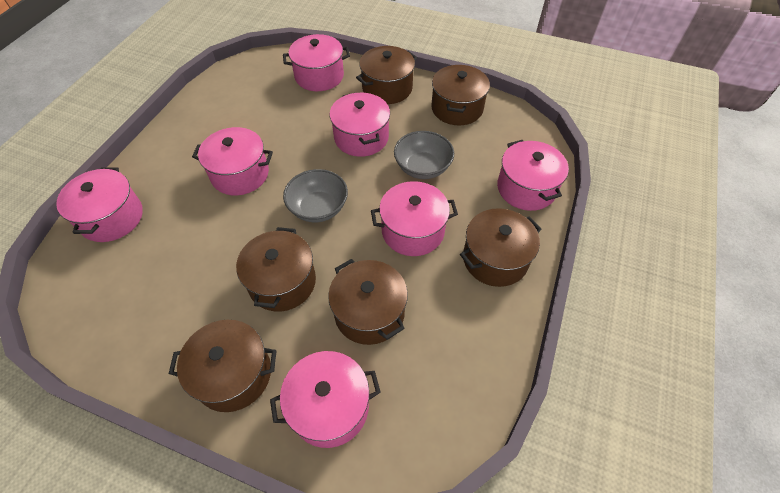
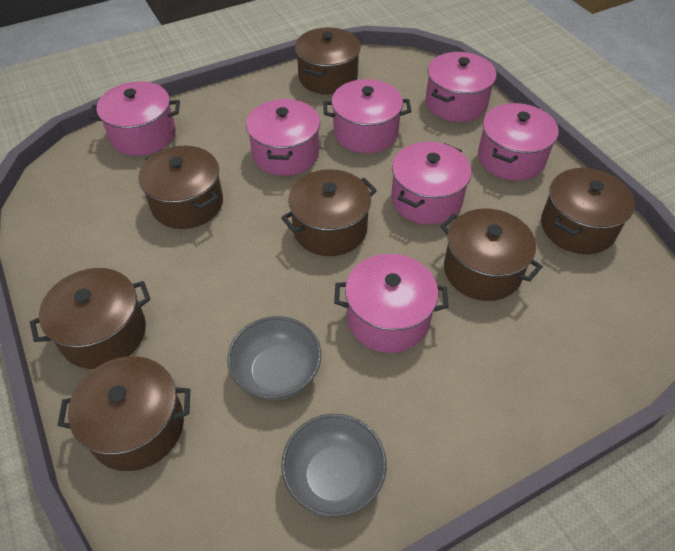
brown pot: [169,320,277,412] [236,227,316,312] [328,259,408,345] [356,46,417,104] [431,65,490,125] [460,208,542,287] = 6 -> [30,268,151,369] [57,356,190,471] [138,146,223,229] [281,169,377,256] [295,27,361,94] [440,208,543,301] [541,168,635,254] = 7

